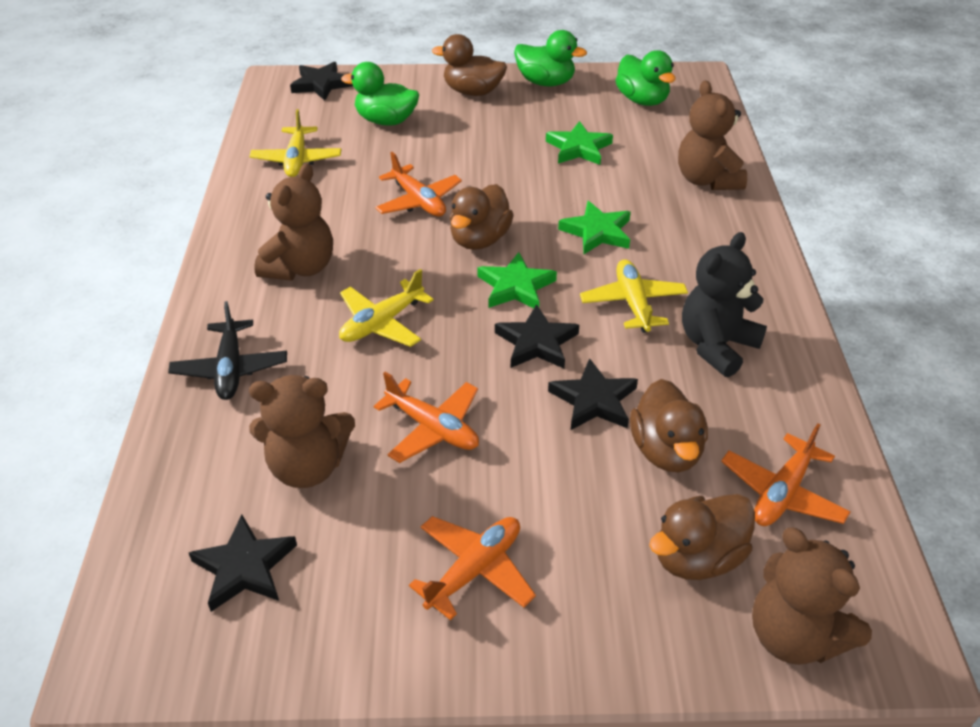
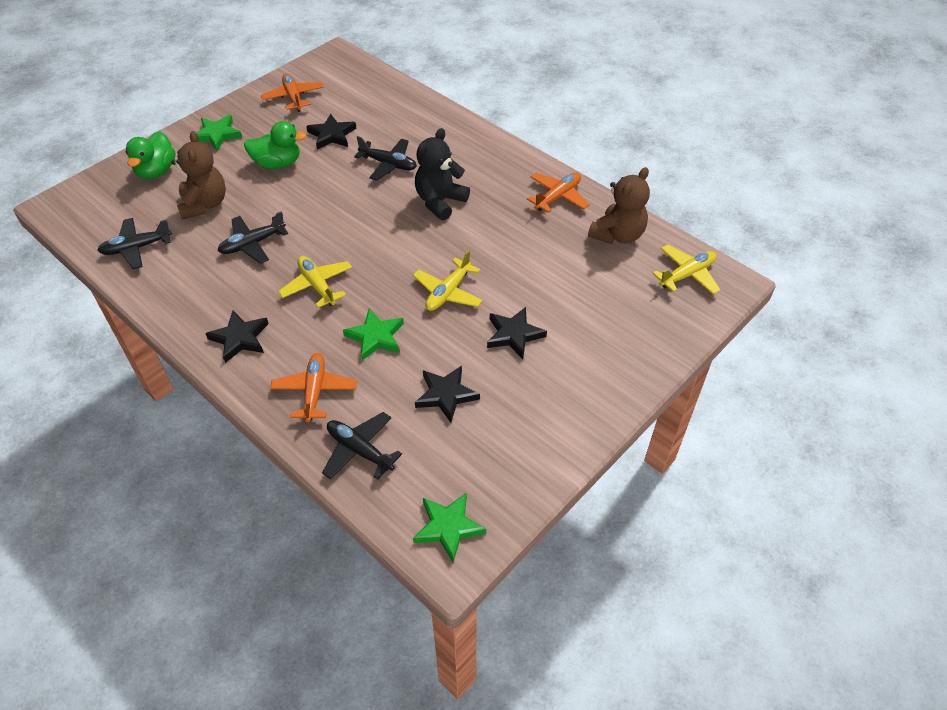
black plane: [168,301,287,400] = 1 -> [97,218,172,269] [218,211,288,264] [322,412,402,480] [354,136,417,181] = 4
brown duck: [432,34,507,96] [450,184,514,250] [630,379,708,472] [649,494,755,580] = 4 -> none = 0
brown teddy bear: [249,375,355,488] [254,164,333,280] [678,80,747,190] [752,527,872,665] = 4 -> [171,131,226,220] [588,167,650,244] = 2
green duck: [341,62,419,126] [514,30,587,86] [615,50,676,106] = 3 -> [126,131,175,179] [244,121,307,169] = 2
orange plane: [374,372,479,463] [375,152,462,217] [409,516,536,620] [721,423,850,526] = 4 -> [261,73,324,112] [270,353,357,422] [527,173,590,213] = 3

